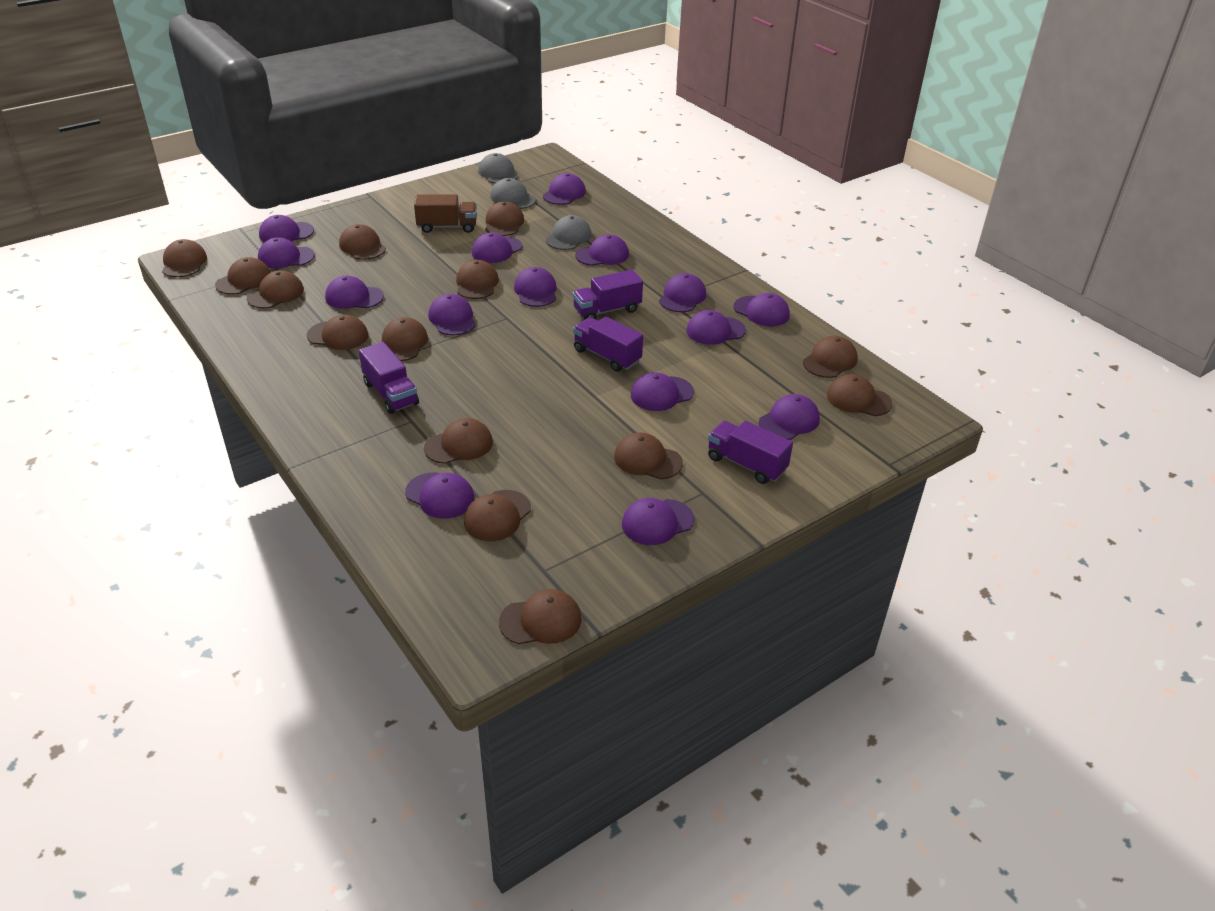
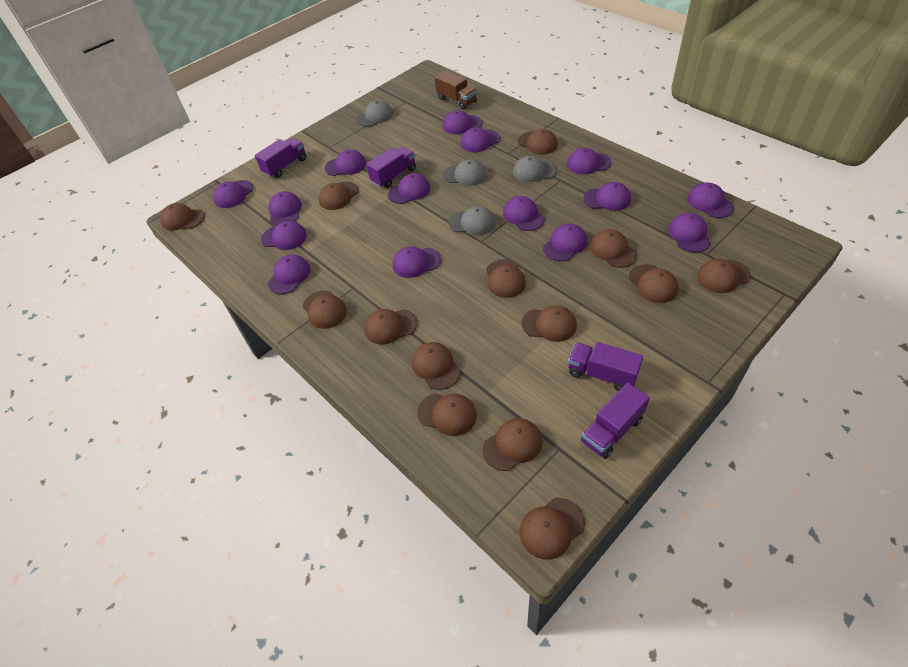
grey cap: [478,153,518,184] [490,178,536,209] [546,215,592,250] = 3 -> [357,100,393,127] [443,159,486,186] [449,206,495,235] [513,156,557,182] = 4

